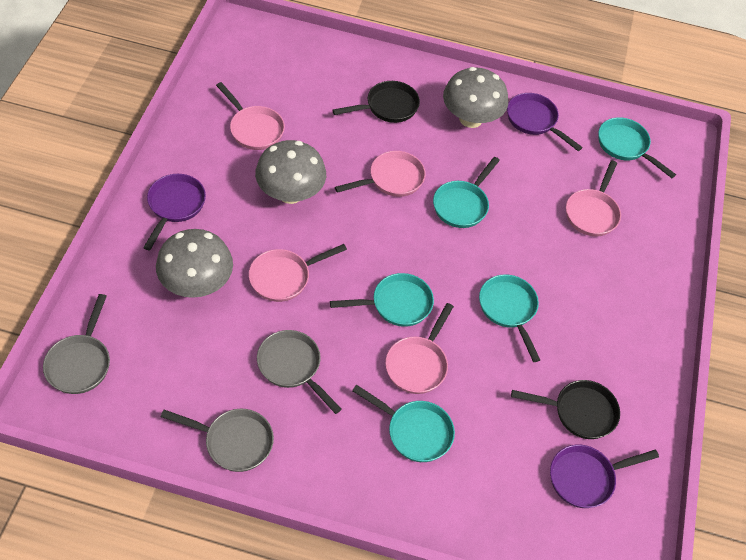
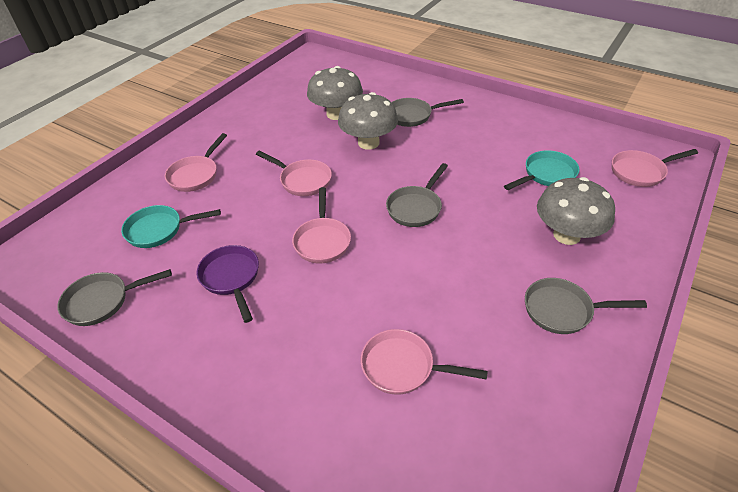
black pan: [332,81,420,123] [511,380,620,439] = 2 -> none = 0
grey pan: [43,294,110,394] [161,409,274,472] [257,330,342,414] = 3 -> [57,269,172,326] [386,163,448,227] [391,98,464,127] [525,278,647,334] = 4
purple pan: [143,174,206,250] [507,93,583,151] [550,445,659,508] = 3 -> [197,245,259,323] = 1
turquoise pan: [330,273,434,327] [352,385,455,462] [433,157,500,228] [479,274,540,362] [598,117,676,178] = 5 -> [121,205,221,248] [504,150,579,190] = 2

